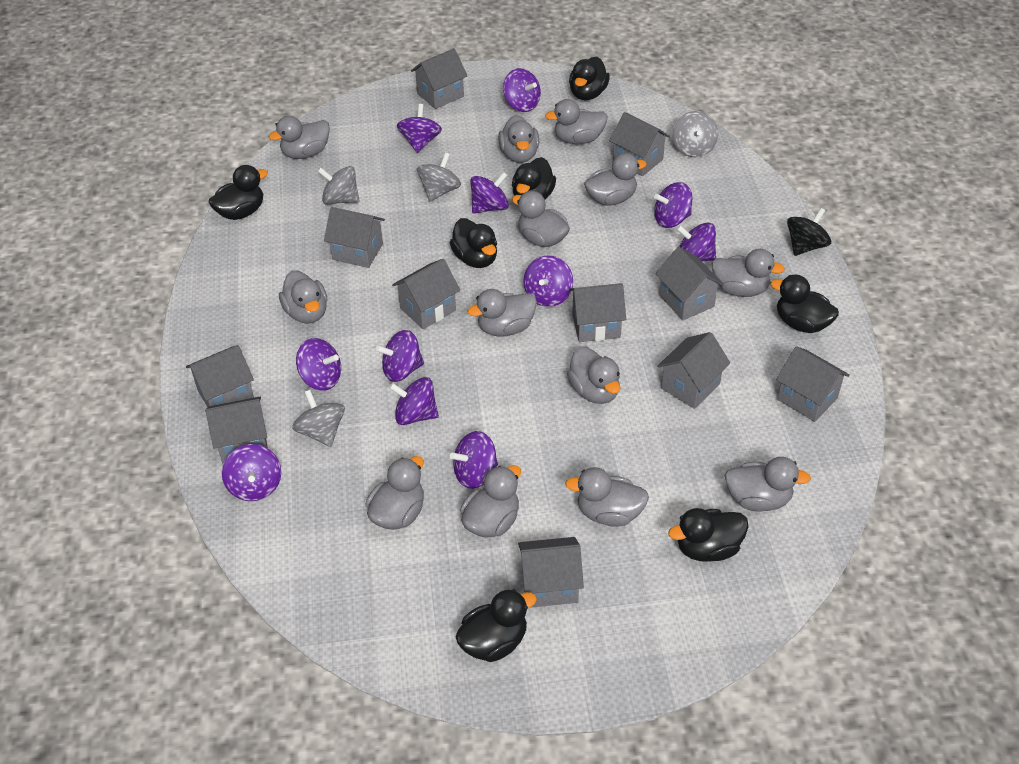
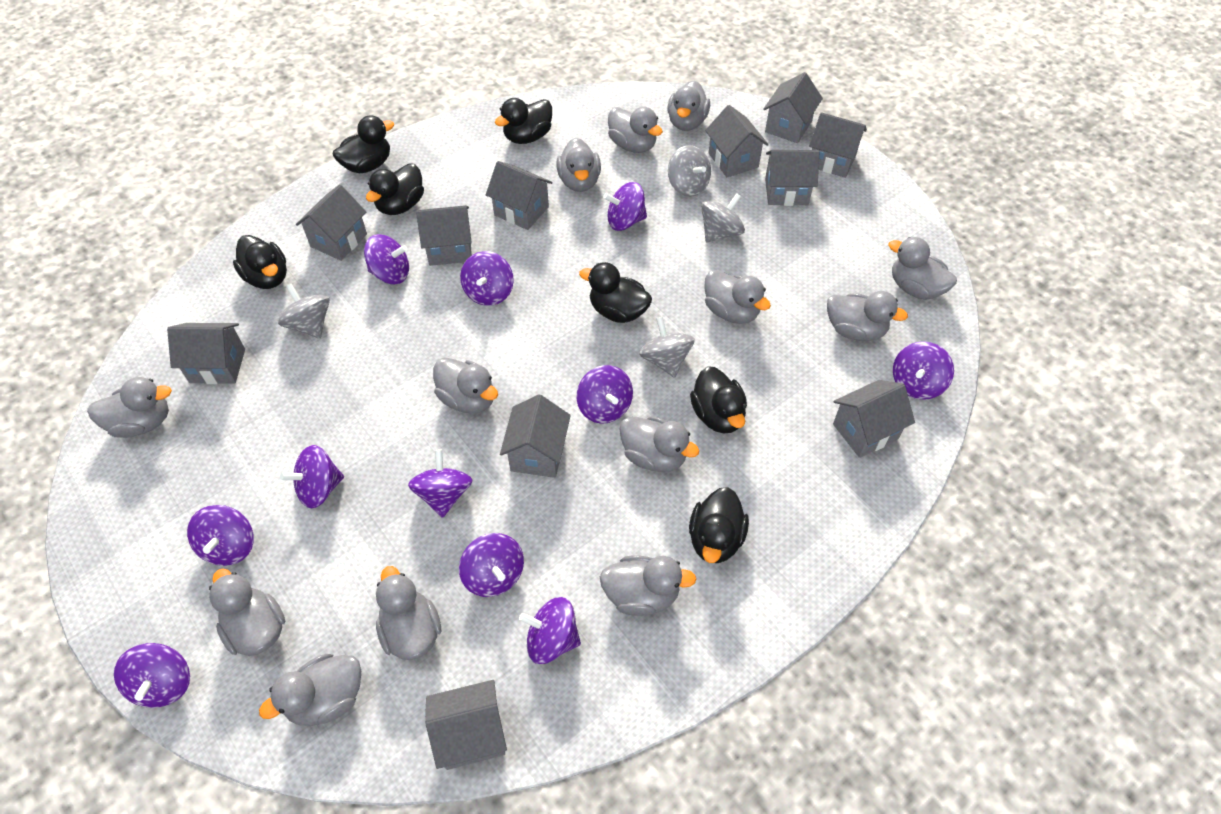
black spinning top: [787,208,831,256] = 1 -> none = 0

